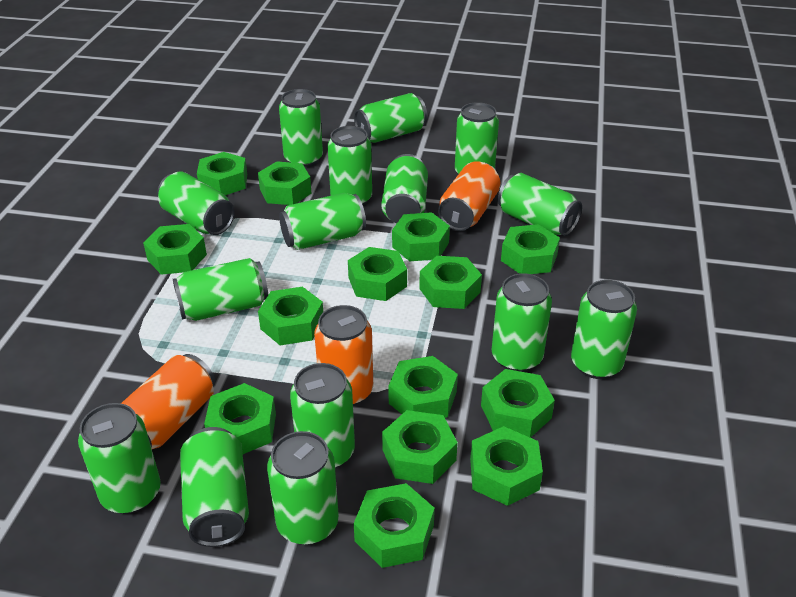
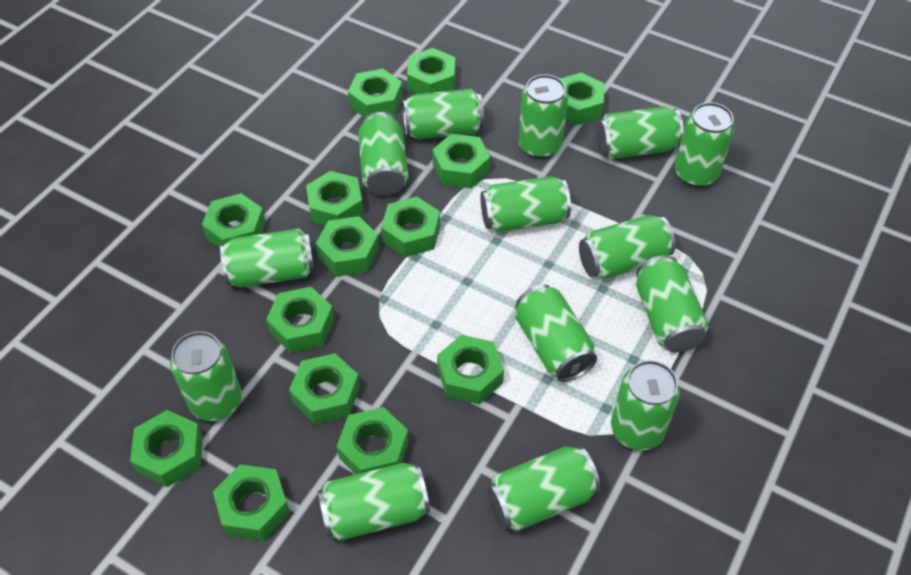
green can: [78,403,161,514] [157,172,235,235] [173,258,268,321] [180,427,249,547] [267,431,339,545] [279,89,323,167] [279,193,366,250] [290,363,355,468] [328,126,372,205] [354,93,427,143] [381,154,428,223] [455,102,499,174] [492,273,552,372] [498,173,582,236] [571,280,637,379] = 15 -> [170,331,242,421] [220,229,315,287] [318,463,430,541] [358,112,409,196] [402,89,484,139] [481,176,571,232] [487,446,600,531] [515,284,597,382] [518,74,568,158] [579,215,675,280] [596,106,684,159] [611,360,680,451] [636,255,708,353] [675,102,735,187] = 14
orange can: [121,354,215,449] [314,305,373,406] [438,161,501,231] = 3 -> none = 0

